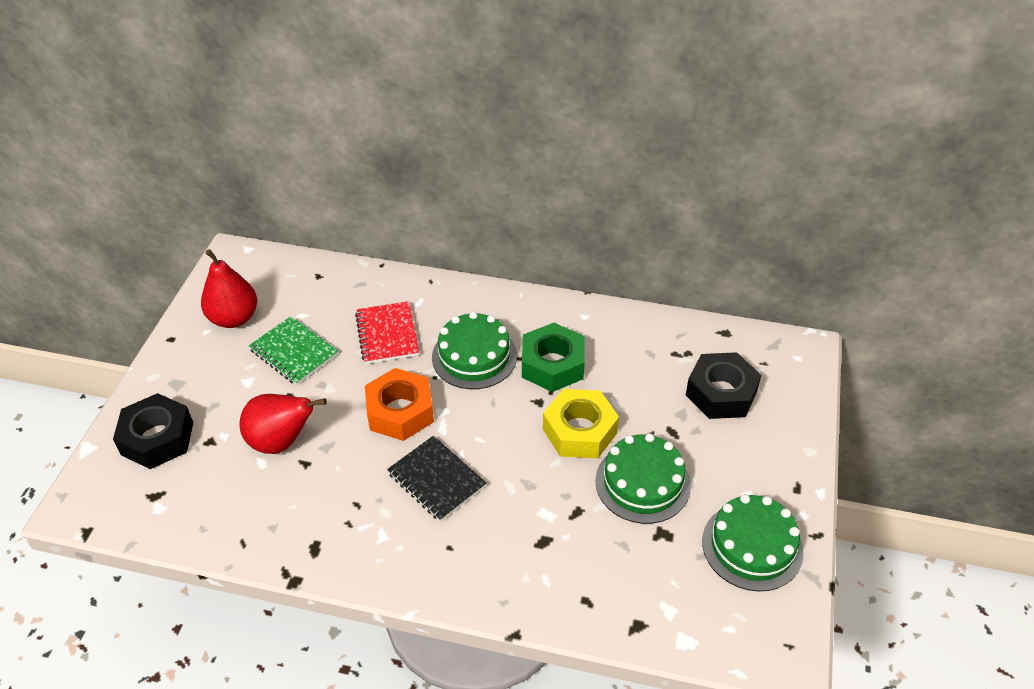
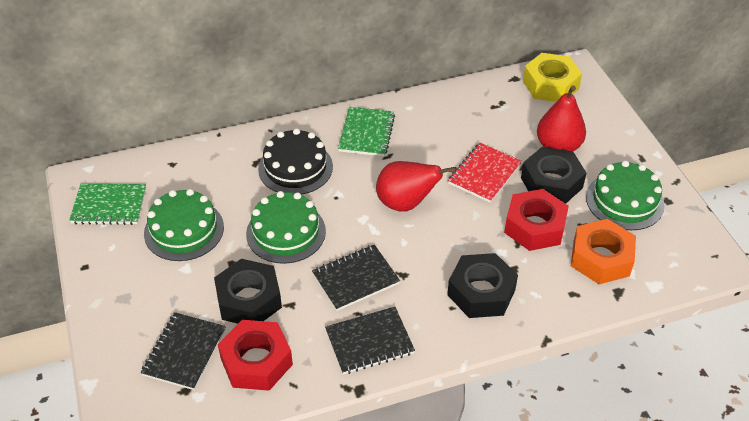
black cake: none = 0 -> [258,128,333,195] = 1
black notebook: [387,436,487,522] = 1 -> [141,312,226,390] [312,244,400,311] [325,307,415,374] = 3
black nut: [113,393,193,469] [686,352,761,419] = 2 -> [214,259,282,324] [447,253,518,318] [521,147,586,204] = 3
green notebook: [249,316,338,385] = 1 -> [69,184,146,225] [338,107,395,157] = 2
green nut: [522,323,585,392] = 1 -> none = 0
red nut: none = 0 -> [218,320,293,391] [504,189,569,251] = 2

